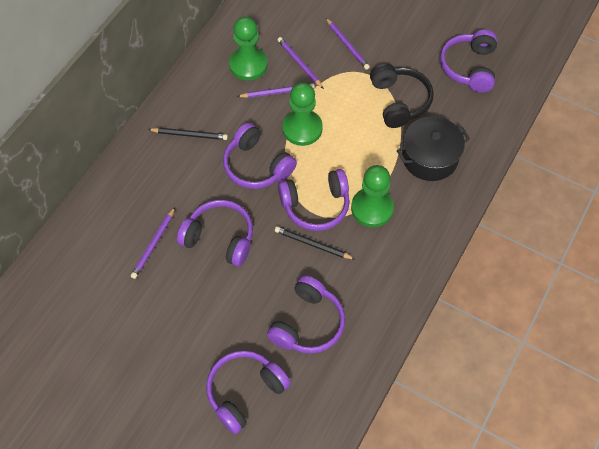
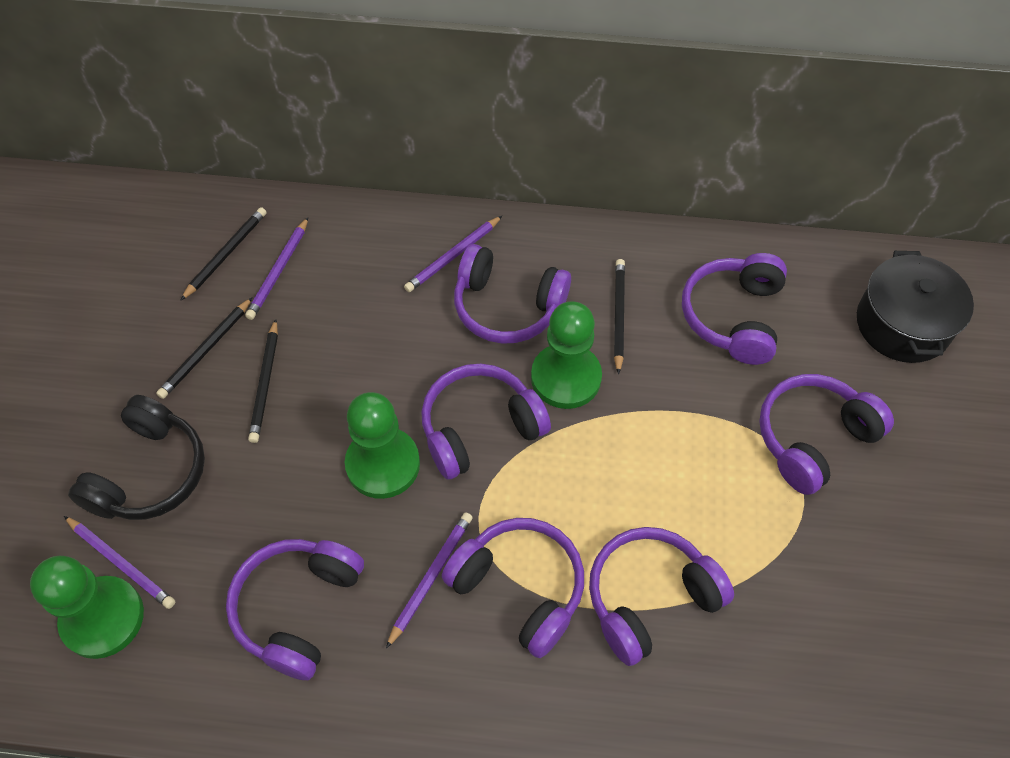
black pencil: [148,127,228,140] [275,226,355,259] = 2 -> [156,297,253,399] [180,207,267,301] [248,319,278,443] [614,259,625,375] = 4
purple headphones: [177,200,253,267] [206,350,291,434] [223,123,297,189] [267,275,345,354] [278,169,350,231] [440,29,497,92] = 6 -> [226,539,364,680] [421,364,551,480] [442,518,584,658] [454,244,571,344] [589,527,734,666] [682,253,787,365] [759,374,894,495] = 7

